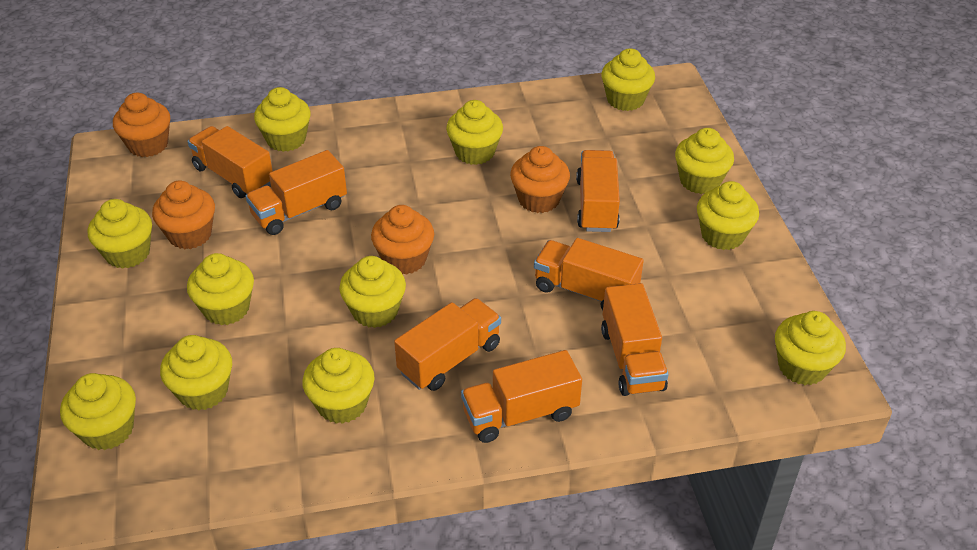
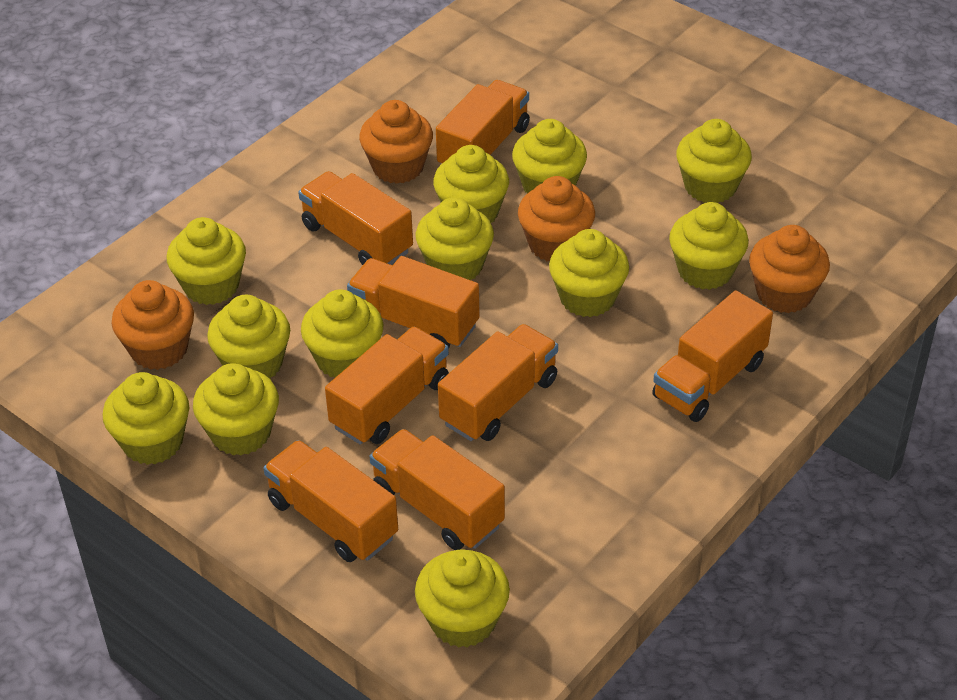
orange truck: [188,126,273,198] [245,150,347,235] [394,298,501,391] [461,350,582,443] [534,238,644,310] [576,150,620,232] [601,283,669,396] = 7 -> [263,440,398,562] [298,171,413,265] [325,327,449,444] [347,256,480,349] [370,429,505,550] [436,80,530,163] [438,324,558,441] [652,291,773,422] = 8

